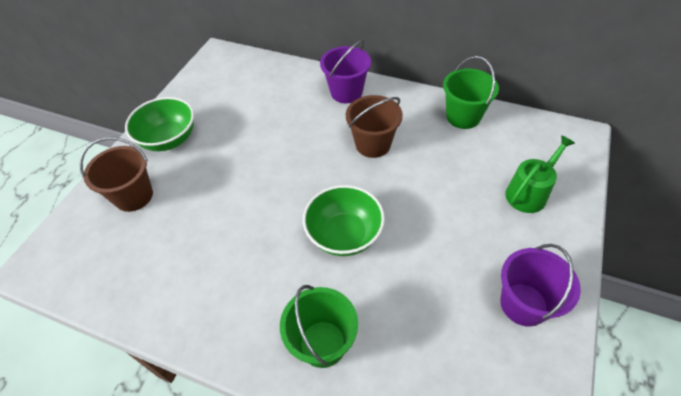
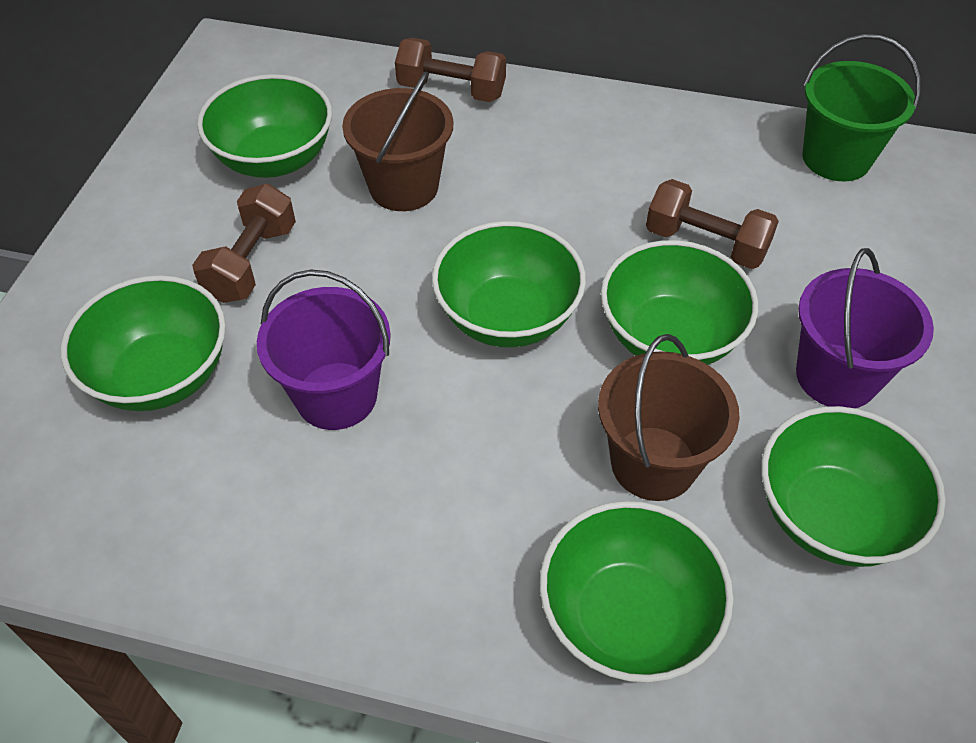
brown dumbbell: none = 0 -> [192,184,296,303] [395,38,506,102] [646,179,779,269] = 3
green bowl: [125,97,194,151] [303,185,385,256] = 2 -> [61,275,226,411] [197,74,332,178] [432,221,586,348] [540,501,734,683] [601,240,758,365] [761,406,946,567] = 6
green bucket: [280,285,358,368] [443,56,499,129] = 2 -> [802,34,921,181] = 1
green watering can: [505,135,575,213] = 1 -> none = 0

